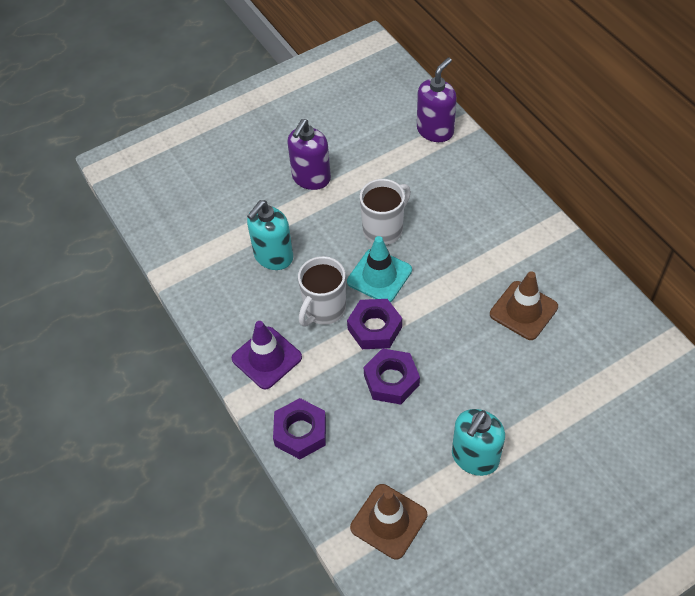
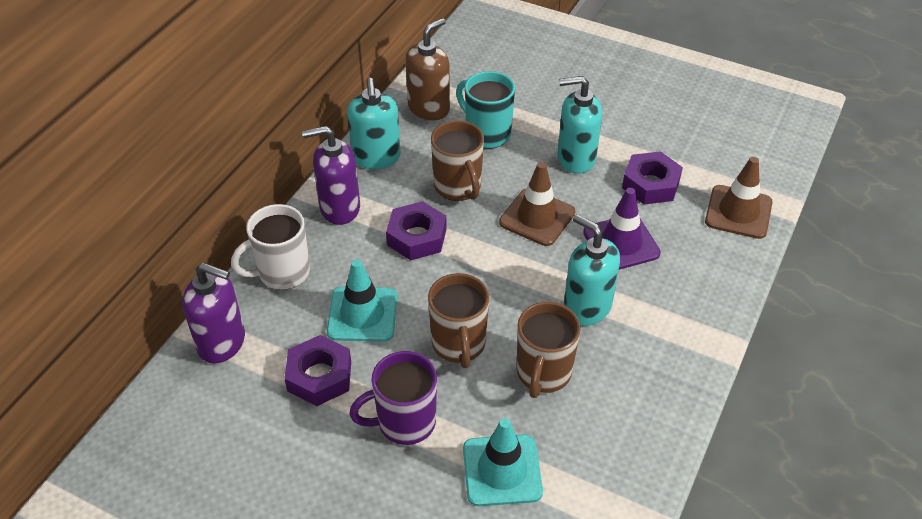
brown mug: none = 0 -> [428,273,489,368] [431,120,484,201] [517,302,581,398] = 3
brown soap dispenser: none = 0 -> [406,18,450,120] = 1
purple mug: none = 0 -> [349,351,437,445] = 1
turquoise mug: none = 0 -> [456,71,515,149] = 1
turquoise soap dispenser: [247,200,293,270] [452,409,505,476] = 2 -> [347,78,401,169] [558,76,602,174] [564,214,620,326] = 3
turquoise traffic cone: [347,236,412,302] = 1 -> [327,259,397,342] [463,418,543,506] = 2
white mug: [298,256,346,327] [360,179,411,245] = 2 -> [231,204,310,290] = 1

